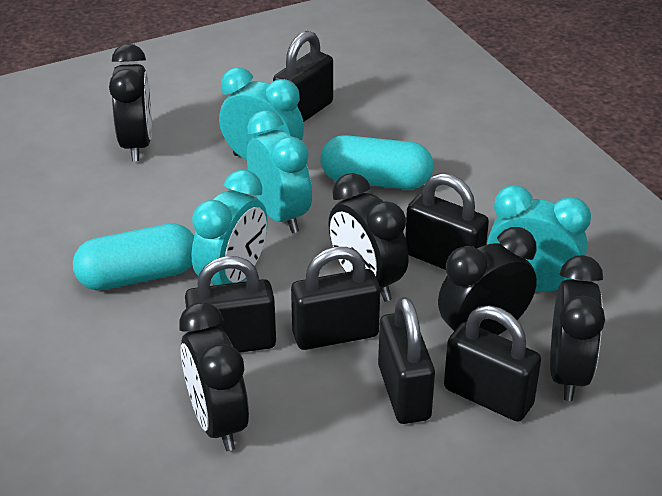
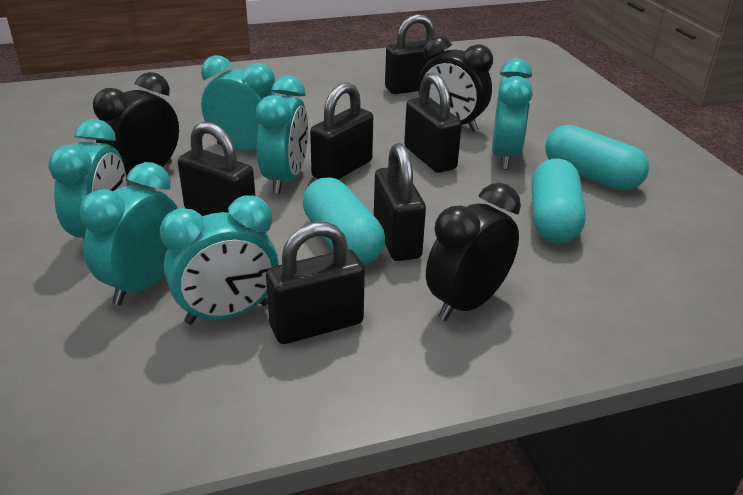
black clock: [109,44,152,161] [179,302,249,451] [328,173,409,302] [438,227,537,335] [550,255,605,401] = 5 -> [93,72,179,181] [418,36,493,132] [426,183,521,321] = 3
turquoise capsule: [73,223,194,290] [320,135,433,189] = 2 -> [303,178,385,265] [532,158,586,243] [545,125,649,191] = 3
turquoise clock: [192,170,267,286] [219,68,304,160] [247,110,312,233] [487,185,591,292] = 4 -> [48,119,127,245] [80,162,178,305] [160,195,279,325] [201,55,275,150] [256,76,308,194] [492,58,533,170] = 6

